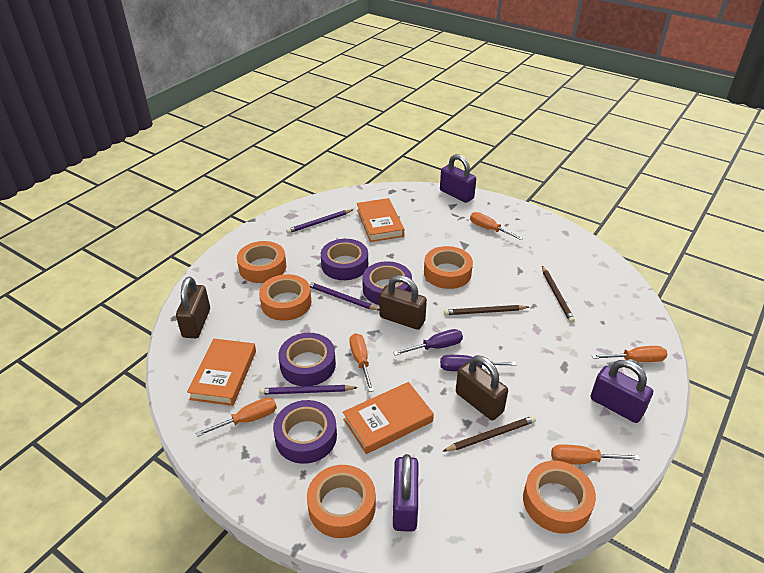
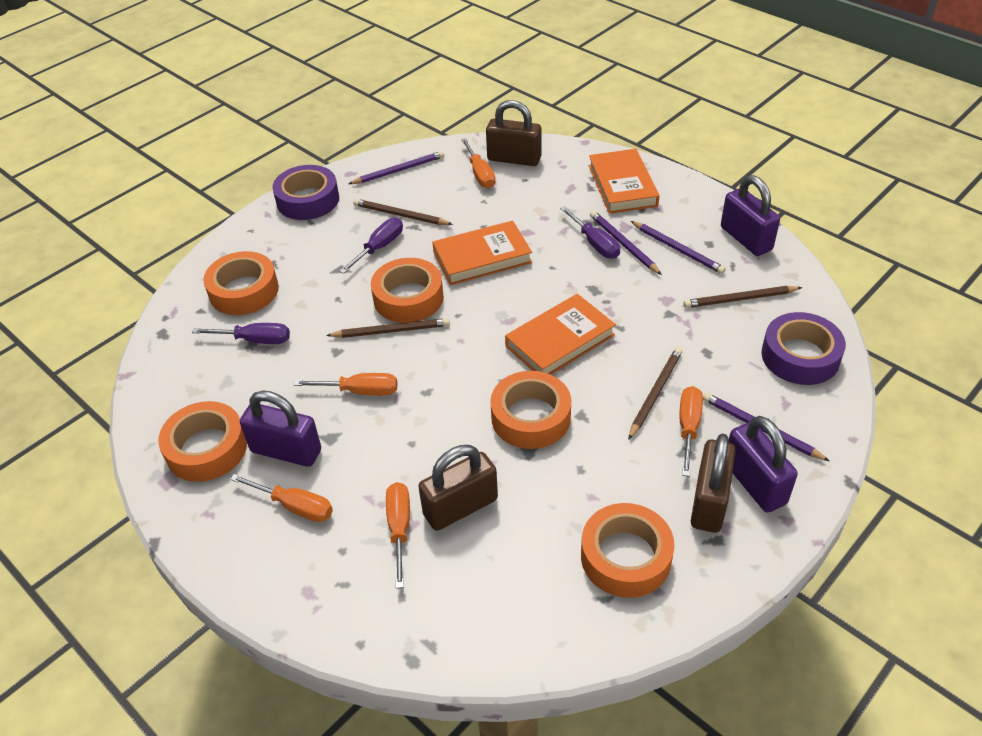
brown pencil: [443,416,536,451] [444,305,529,315] [542,266,575,323] = 3 -> [326,318,450,338] [353,199,453,225] [628,347,682,440] [684,286,802,308] = 4
purple pencil: [259,385,358,395] [286,210,352,234] [308,281,379,310] = 3 -> [348,151,445,184] [590,211,662,275] [631,221,726,274] [703,393,829,461] = 4
purple screwdriver: [393,329,463,356] [440,355,516,371] = 2 -> [192,323,290,344] [339,218,403,273] [560,206,620,259] = 3
purple tape: [273,400,337,464] [278,333,336,386] [321,239,368,280] [362,261,412,305] = 4 -> [272,165,339,220] [761,312,846,385] = 2

